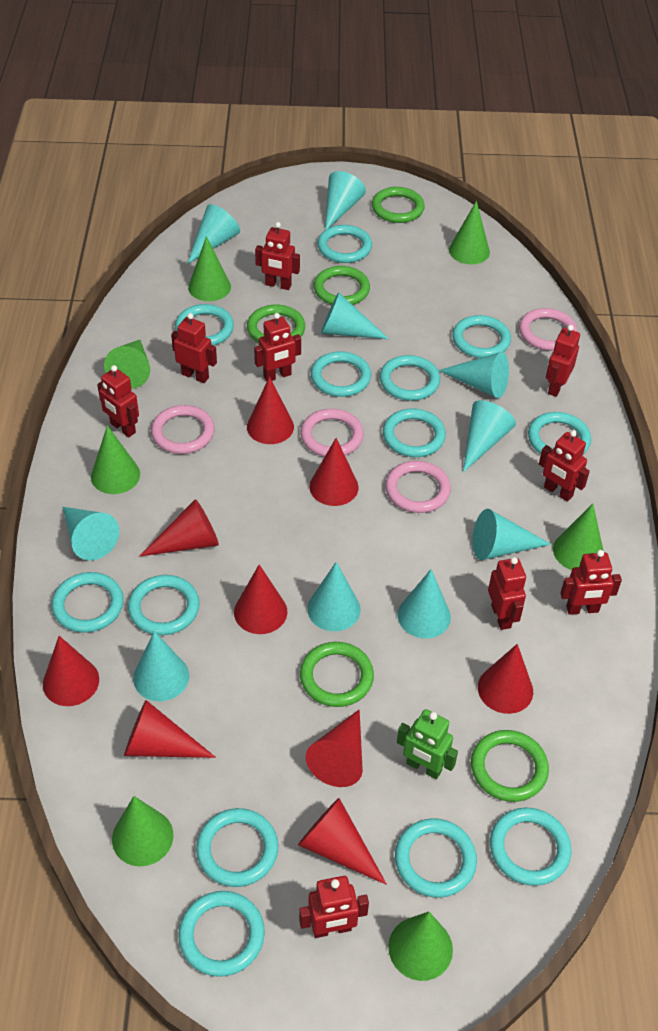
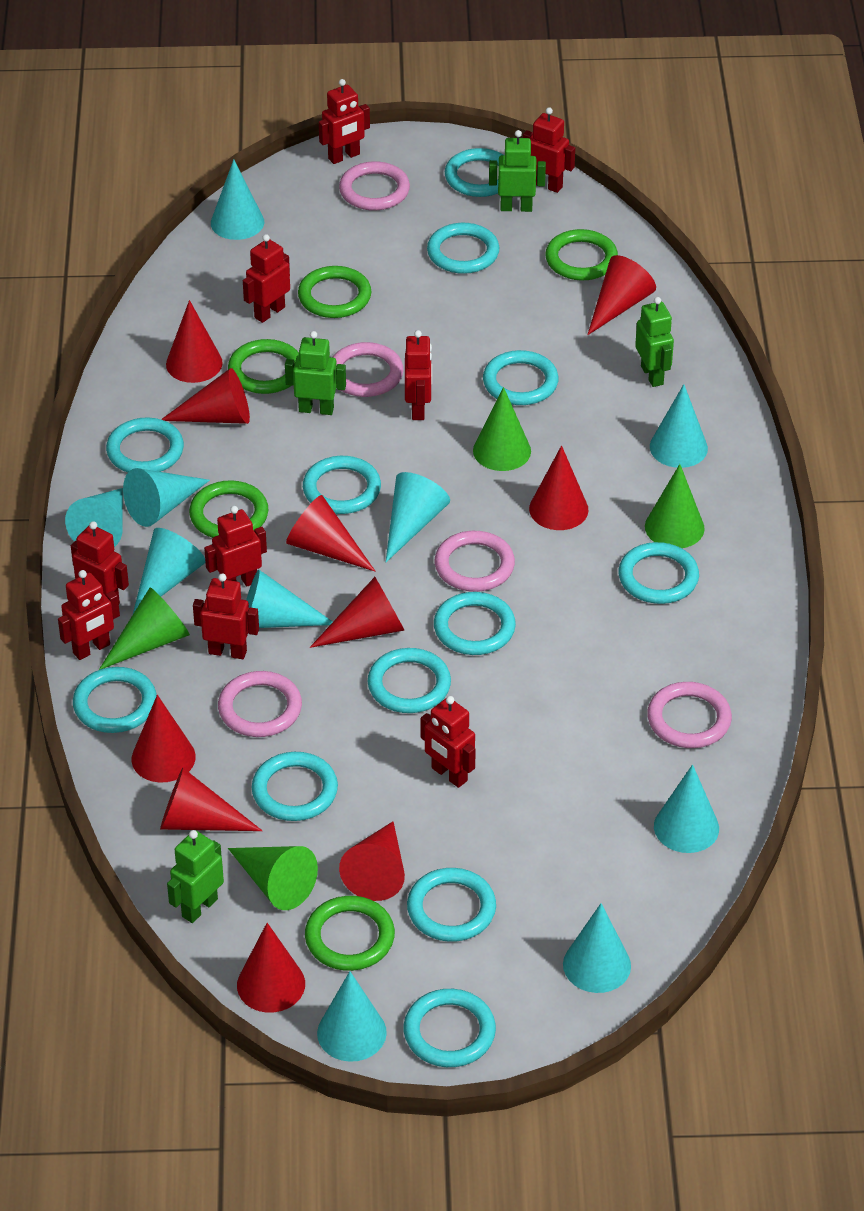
green cone: [91,426,140,494] [104,340,150,389] [112,796,173,866] [188,236,231,301] [388,912,453,981] [449,201,490,264] [553,503,604,570] = 7 -> [99,588,190,670] [228,846,318,910] [473,387,531,471] [645,464,705,548] = 4
green robot: [397,709,458,780] = 1 -> [167,830,224,923] [285,331,346,415] [489,130,546,212] [635,297,674,387] = 4
pink ring: [151,405,215,454] [300,409,364,457] [385,461,451,513] [519,308,577,351] = 4 -> [218,671,302,737] [333,342,403,397] [339,161,410,211] [435,531,515,592] [647,682,732,748] = 5
red cone: [43,636,99,706] [124,700,216,758] [139,499,219,557] [234,565,287,634] [247,377,294,444] [298,798,387,885] [306,710,363,787] [309,438,359,506] [478,644,533,714] = 9 -> [131,695,196,783] [160,768,263,831] [161,368,250,424] [166,300,223,383] [237,923,305,1013] [286,495,375,571] [310,577,405,648] [339,821,405,901] [529,446,588,530] [587,255,656,335] = 10
turquoise ring: [52,572,124,633] [128,575,200,635] [175,304,234,346] [178,891,265,977] [196,808,278,887] [311,351,371,397] [317,225,372,263] [380,355,440,401] [383,409,446,457] [395,818,477,898] [452,315,511,358] [490,808,572,886] [528,412,591,454] = 13 -> [73,667,157,733] [106,417,184,472] [252,752,338,821] [303,456,381,514] [368,648,451,713] [404,989,496,1067] [407,868,496,942] [427,223,499,274] [434,592,516,655] [445,148,503,197] [483,350,559,405] [619,542,699,604] = 12

